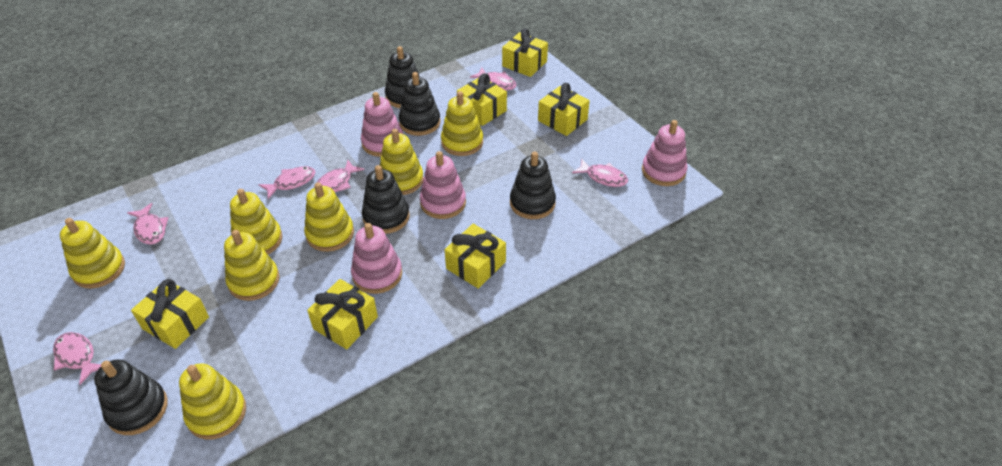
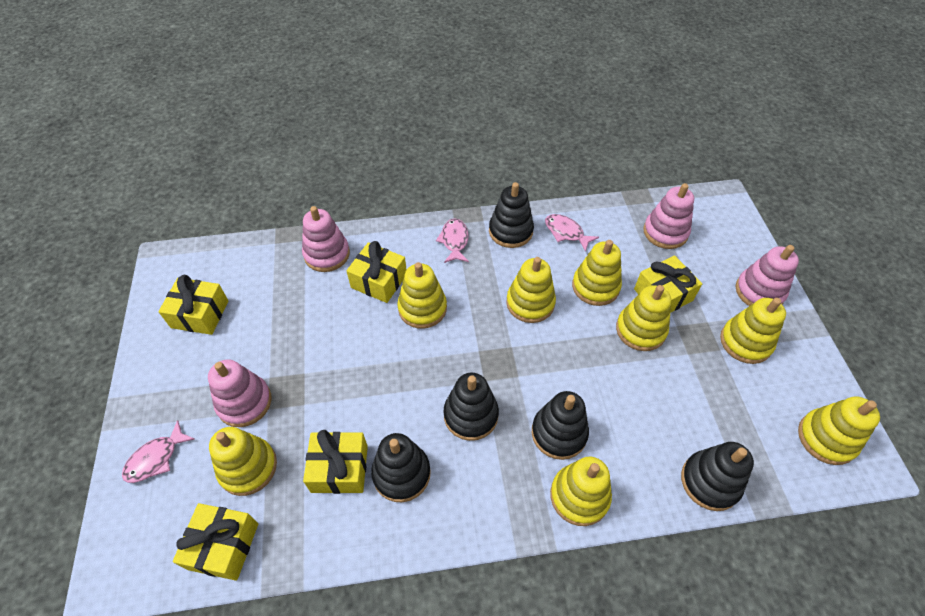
pink fish: [53,332,101,385] [127,203,168,245] [259,166,316,199] [314,160,365,192] [470,67,516,90] [572,159,628,187] = 6 -> [122,420,195,483] [436,218,469,263] [545,214,599,252] = 3
yellow gift: [131,279,209,349] [307,279,378,349] [445,224,506,289] [457,73,507,126] [502,28,548,77] [538,83,590,136] = 6 -> [158,275,229,335] [173,503,258,581] [303,430,368,494] [346,241,407,303] [634,255,702,313] = 5
yellow stacking toy: [60,218,125,289] [179,363,246,440] [224,230,279,301] [230,189,282,254] [304,182,354,252] [380,129,424,195] [441,91,483,156] = 7 -> [209,427,277,496] [397,262,447,329] [506,257,556,323] [550,457,612,526] [572,240,622,306] [616,285,671,351] [720,298,786,364] [798,396,880,465] = 8

